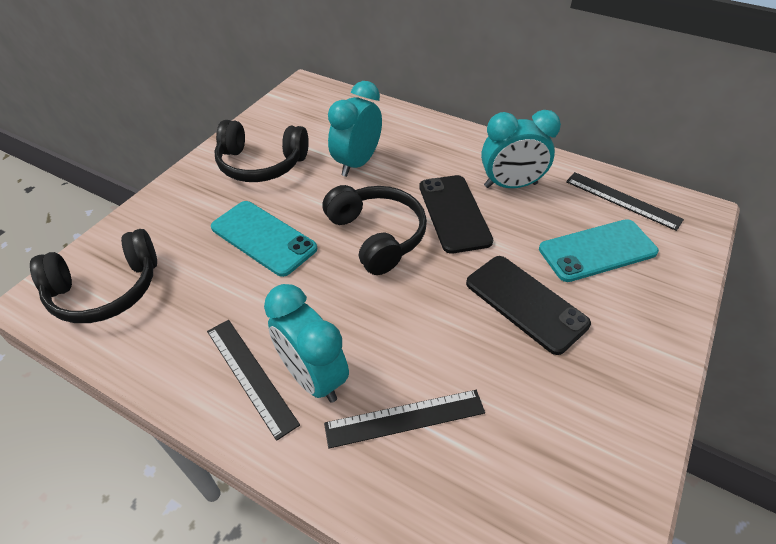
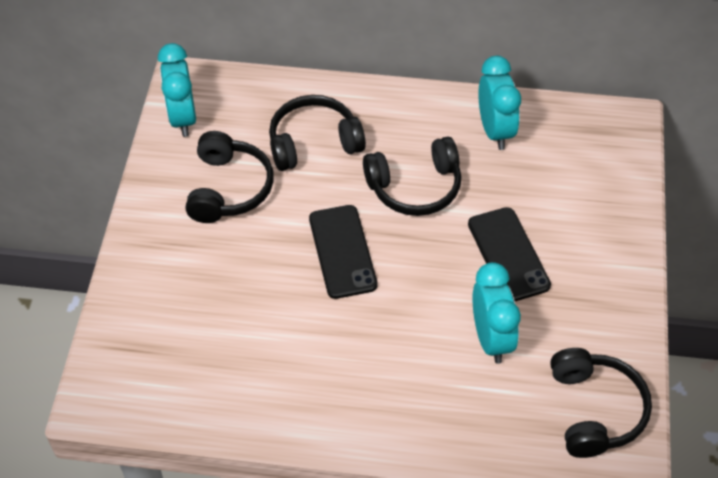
black headphones: [30,229,157,323] [214,120,309,182] [323,185,427,275] = 3 -> [186,131,274,223] [269,95,366,171] [363,137,461,216] [550,348,652,458] = 4
black ruler: [207,320,300,441] [324,390,485,449] [566,172,684,231] = 3 -> none = 0
turquoise phone: [211,201,317,277] [539,219,659,282] = 2 -> none = 0

